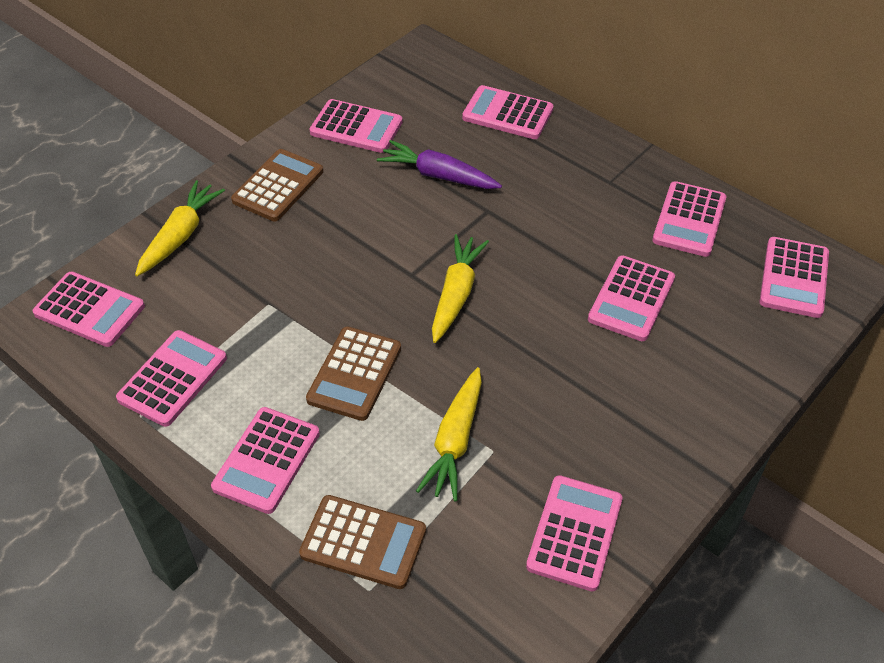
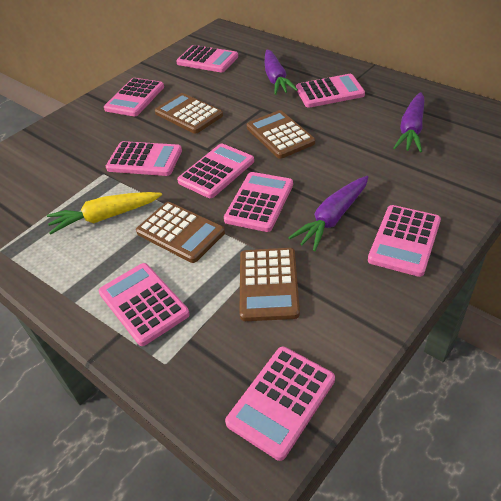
brown calculator: [231,149,323,221] [299,495,426,589] [306,326,401,421] = 3 -> [136,202,225,263] [155,93,223,134] [239,248,300,321] [247,110,315,159] = 4
purple carrot: [377,140,502,189] = 1 -> [265,49,298,95] [288,176,368,251] [393,92,424,153] = 3
yellow carrot: [135,180,225,276] [416,367,482,501] [432,234,489,343] = 3 -> [47,192,162,235] = 1

